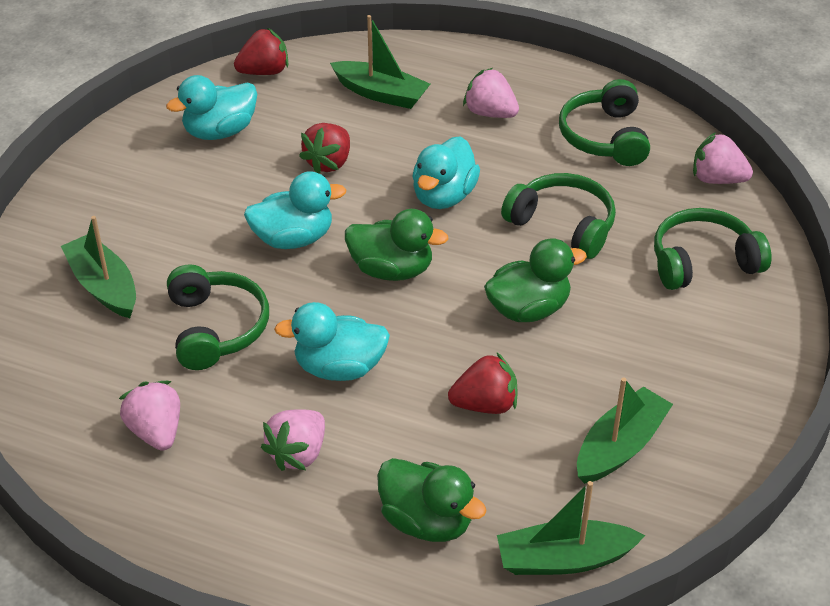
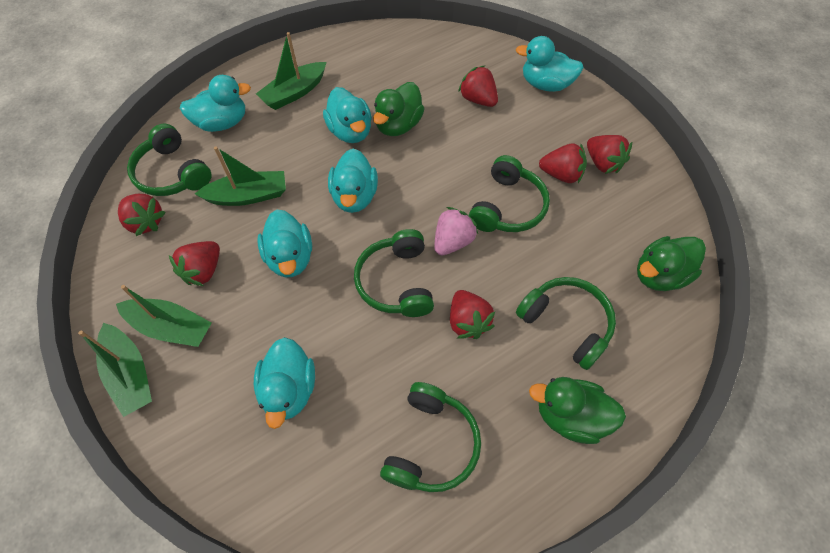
green headphones: [167,264,269,370] [501,173,616,259] [559,79,650,166] [654,208,771,290] = 4 -> [127,123,212,196] [354,229,434,317] [380,382,481,492] [469,155,550,232] [516,277,616,370] = 5
pink strawberry: [119,381,180,451] [261,410,325,471] [463,68,519,118] [693,132,753,184] = 4 -> [434,207,478,256] = 1
red strawberry: [234,28,288,75] [299,123,350,173] [448,353,518,414] = 3 -> [118,194,166,236] [169,241,220,286] [450,290,495,339] [458,65,498,107] [539,143,587,183] [587,135,632,174] = 6
turquoise duck: [166,75,257,140] [244,171,346,249] [274,302,390,381] [412,136,480,209] = 4 -> [180,75,251,132] [254,337,315,429] [257,209,312,278] [323,87,372,143] [328,149,378,213] [516,36,584,92] = 6

